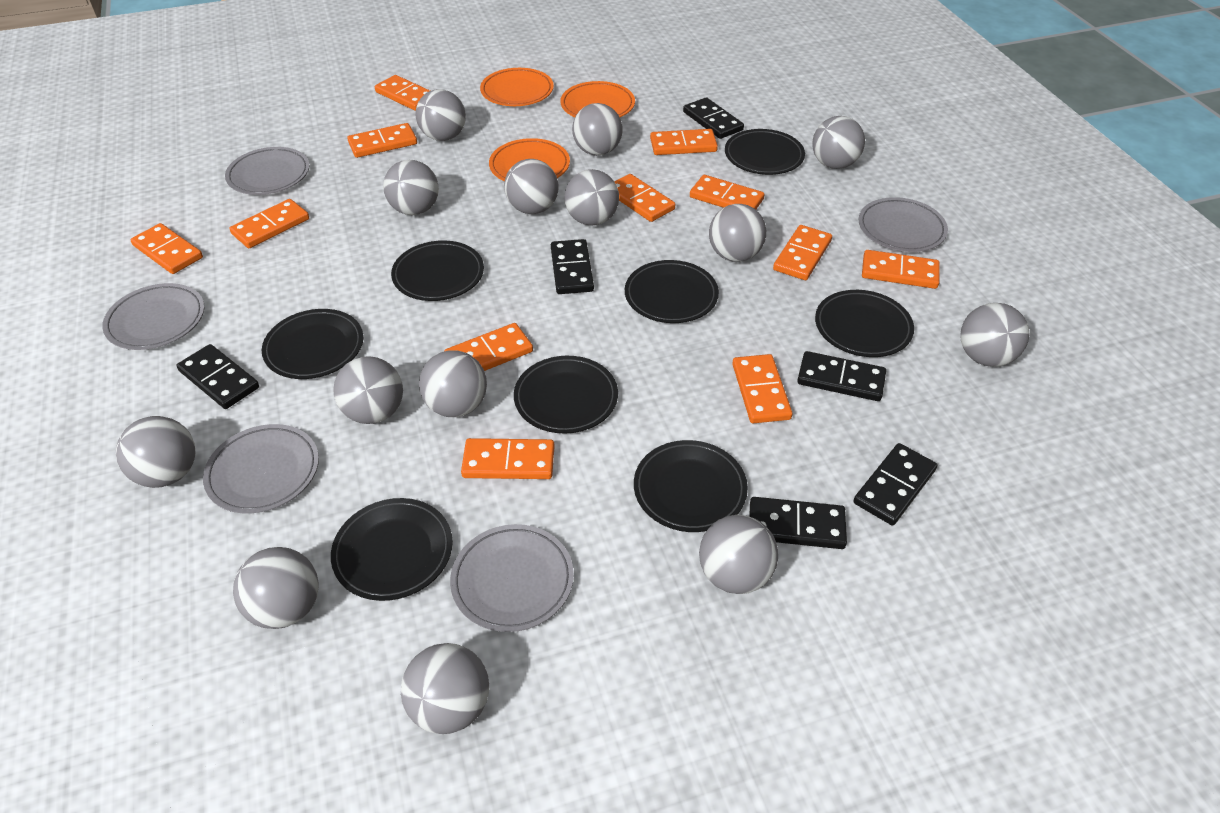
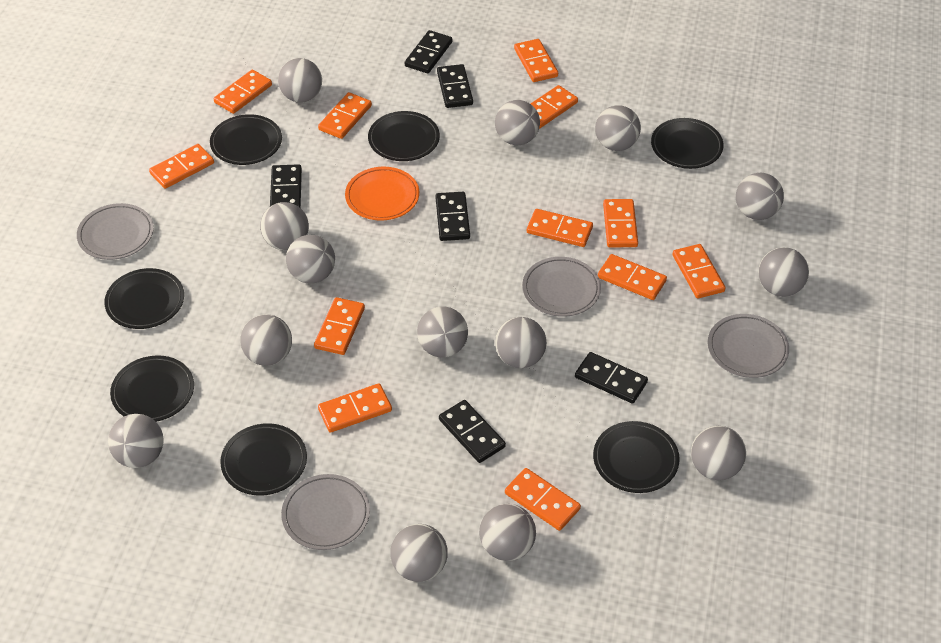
black plate: [262,309,363,379] [331,498,453,601] [391,240,484,301] [514,356,618,434] [625,260,719,323] [634,440,748,532] [725,129,805,175] [815,290,914,357] = 8 -> [104,268,184,329] [110,355,194,422] [210,114,282,165] [220,423,307,496] [368,111,440,161] [593,421,680,493] [651,118,724,169] = 7
grey plate: [102,283,205,350] [203,424,319,513] [225,147,309,195] [450,524,574,632] [859,197,948,252] = 5 -> [77,203,154,260] [281,474,370,550] [522,257,601,317] [708,314,789,378] = 4
orange plate: [480,68,554,106] [489,138,570,181] [560,81,635,117] = 3 -> [345,167,419,220] = 1

